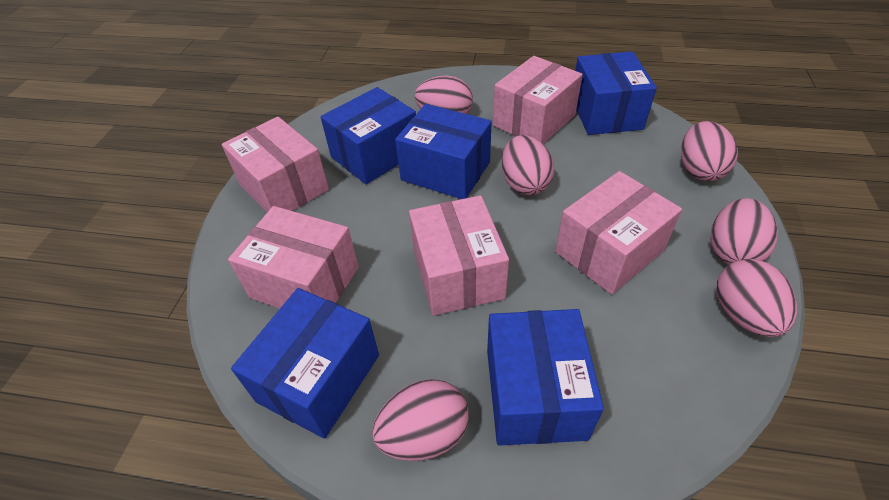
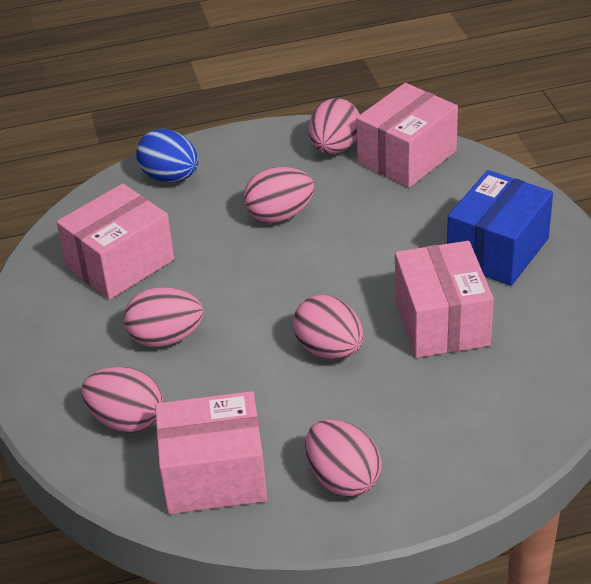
blue box: [231,288,379,439] [321,87,416,184] [395,104,492,199] [487,309,604,446] [575,51,657,135] = 5 -> [447,170,553,286] = 1
blue egg: none = 0 -> [136,129,198,182] = 1
pink box: [222,117,329,212] [228,206,359,308] [409,195,509,316] [493,56,583,144] [555,171,682,294] = 5 -> [57,183,174,300] [155,391,267,514] [356,83,458,187] [395,241,494,358] = 4

